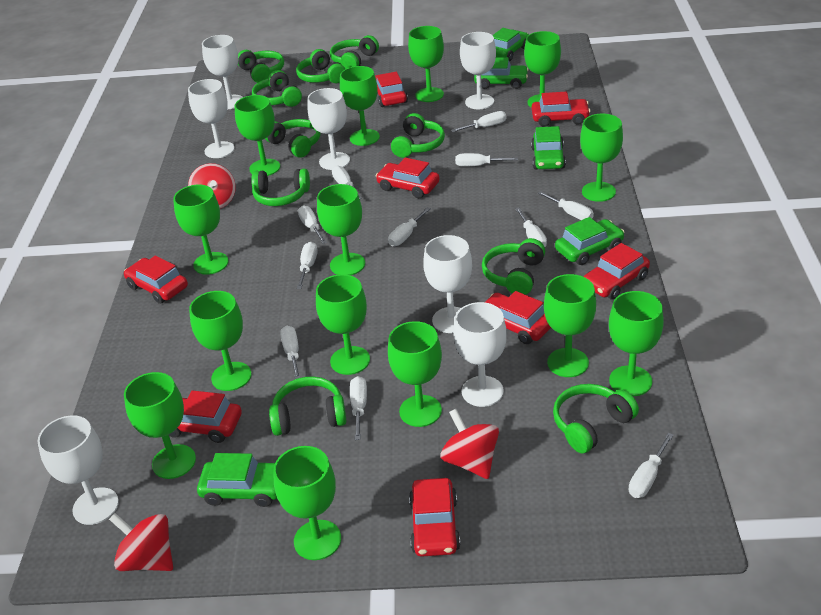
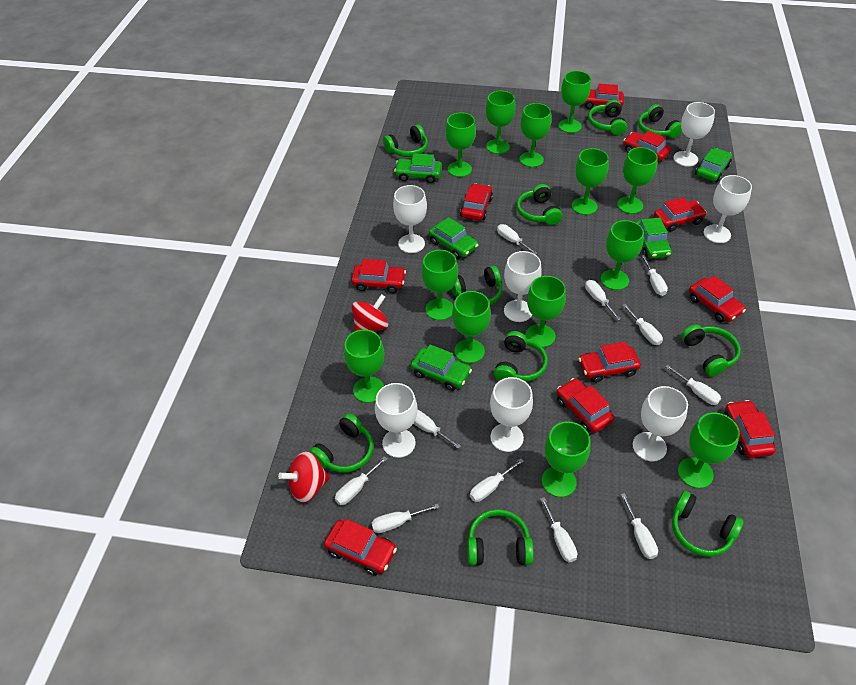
green goblet: [124,372,196,479] [173,185,228,275] [189,291,251,391] [235,95,280,176] [273,446,341,560] [316,274,370,375] [317,184,365,275] [340,66,380,146] [388,321,442,427] [408,26,444,102] [524,31,561,108] [544,274,596,377] [580,114,623,202] [609,291,664,396] = 14 -> [344,329,384,403] [421,250,458,320] [445,113,476,177] [452,291,491,363] [486,91,516,154] [520,103,551,167] [526,276,566,348] [542,421,590,497] [558,71,591,133] [572,148,609,215] [601,220,644,290] [617,147,658,214] [678,413,740,488] = 13
red car: [124,256,188,304] [169,390,242,443] [375,72,408,107] [376,158,440,198] [409,478,461,557] [485,291,551,344] [532,92,590,127] [583,243,650,300] = 8 -> [324,519,397,576] [351,259,406,293] [460,183,493,220] [557,378,615,433] [578,342,641,383] [583,84,624,109] [623,130,671,161] [654,197,707,232] [689,276,746,322] [724,400,776,458] = 10
red spinning top: [109,513,173,571] [188,163,236,209] [440,409,499,479] = 3 -> [278,451,330,503] [352,294,388,331] = 2

